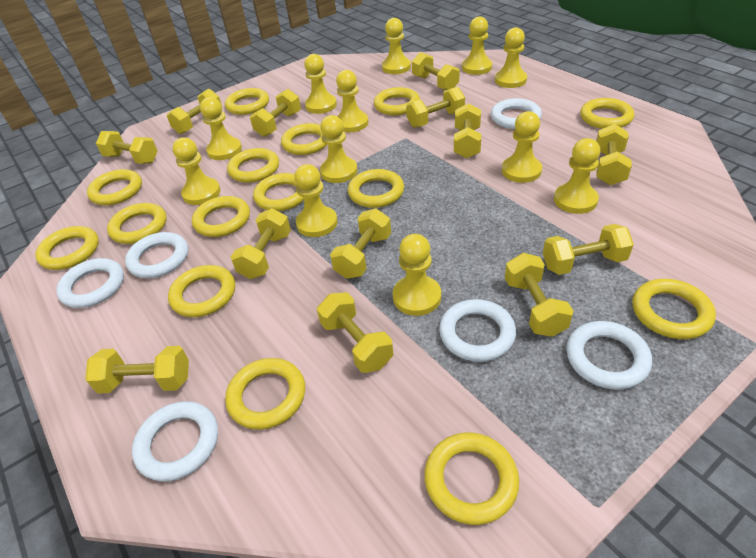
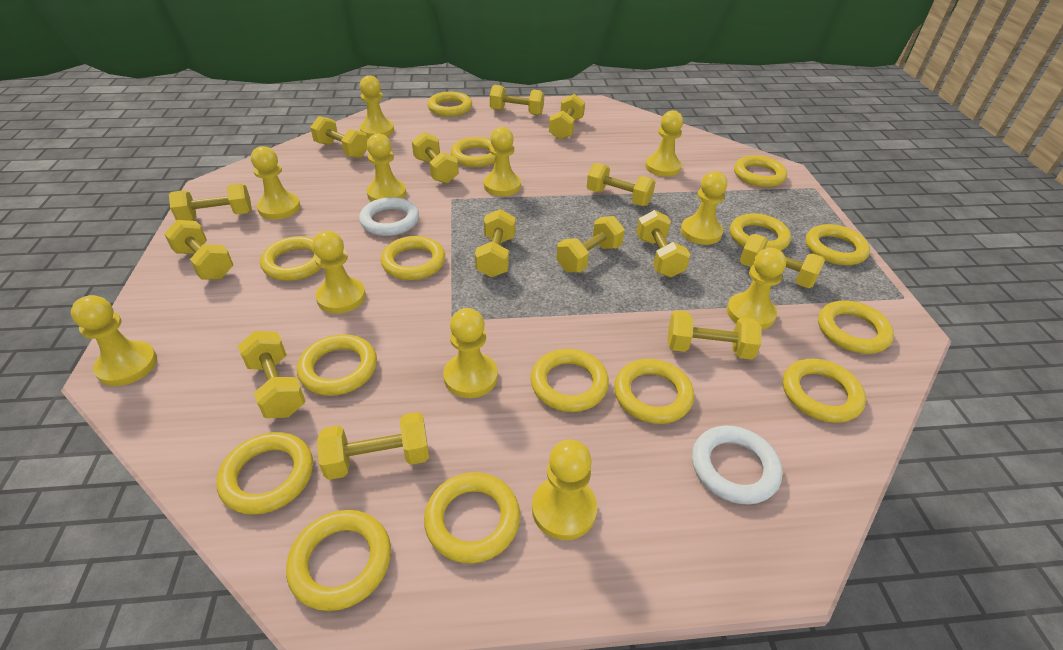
white ring: [56,258,124,308] [125,232,188,278] [132,401,218,482] [439,299,516,362] [491,98,542,129] [566,321,652,390] = 6 -> [359,197,419,236] [692,426,782,504] = 2
yellow dumbbell: [85,346,189,394] [96,131,158,164] [167,89,222,134] [231,208,291,279] [250,89,301,137] [317,292,393,373] [330,208,391,279] [406,87,465,128] [412,52,460,90] [454,103,481,159] [505,253,573,337] [543,224,634,275] [596,124,632,185] = 13 -> [164,220,233,280] [169,183,252,221] [238,331,306,418] [310,116,368,158] [317,412,429,480] [412,132,459,184] [475,209,515,277] [490,85,544,116] [549,94,585,140] [556,216,625,272] [587,163,655,206] [636,210,691,278] [668,310,762,360] [740,234,825,288] = 14
yellow pawn: [172,137,221,205] [200,97,242,160] [294,164,338,237] [304,54,337,114] [320,115,358,183] [336,70,368,132] [382,18,411,74] [393,234,441,316] [462,16,492,75] [495,27,527,88] [502,111,542,183] [554,138,600,214] = 12 -> [71,295,157,386] [251,146,300,220] [312,231,366,314] [360,75,394,138] [366,134,406,202] [443,308,498,398] [484,127,521,196] [532,440,597,540] [645,110,683,177] [681,171,727,245] [727,248,786,330] = 11

